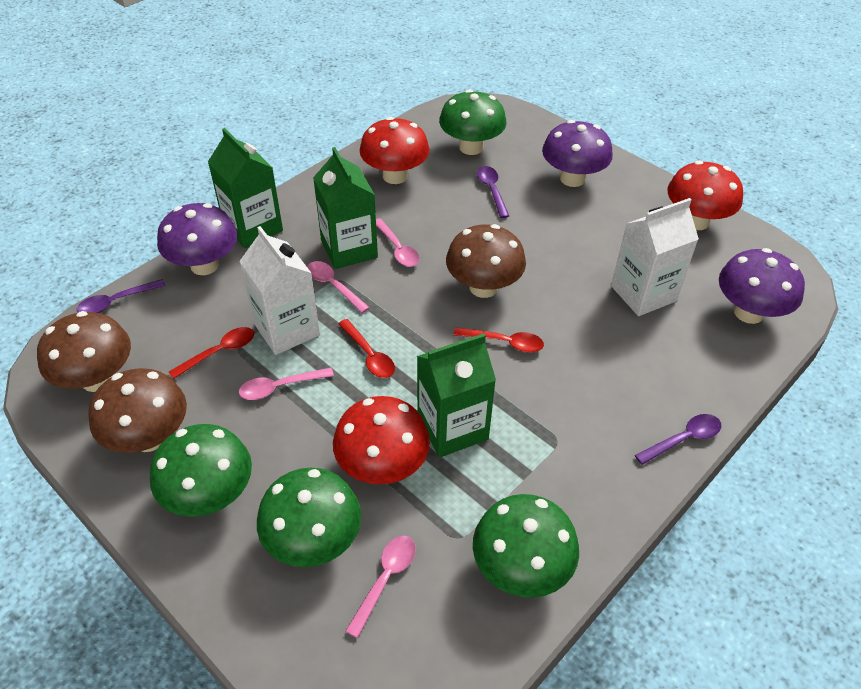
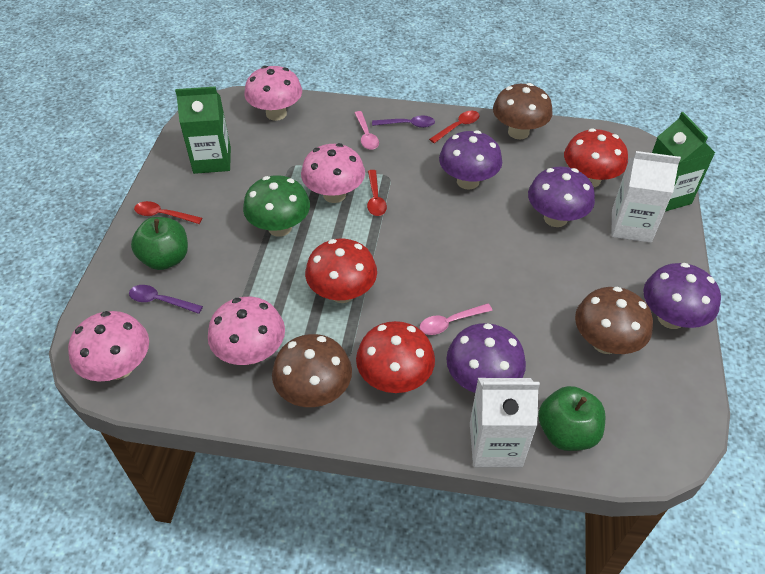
green apple: none = 0 -> [131,217,188,270] [538,386,605,451] = 2
green carton: [208,128,283,248] [313,147,378,269] [417,333,496,457] = 3 -> [175,86,231,174] [652,112,715,212] = 2
green mushroom: [150,424,252,517] [257,468,361,567] [439,90,506,155] [473,494,579,598] = 4 -> [243,175,310,237] = 1
pink mushroom: none = 0 -> [68,311,149,382] [208,297,285,365] [244,65,302,121] [301,143,365,203] = 4
pink spoon: [239,367,334,400] [307,261,370,313] [345,536,416,638] [376,218,420,267] = 4 -> [355,111,379,150] [419,303,493,335] = 2
purple mushroom: [157,203,237,275] [542,120,613,187] [719,248,805,324] = 3 -> [439,130,502,190] [446,323,526,393] [528,167,595,227] [643,263,721,329] = 4
purple spoon: [77,279,166,313] [477,166,509,218] [635,414,721,465] = 3 -> [129,285,203,314] [372,115,435,128] = 2

